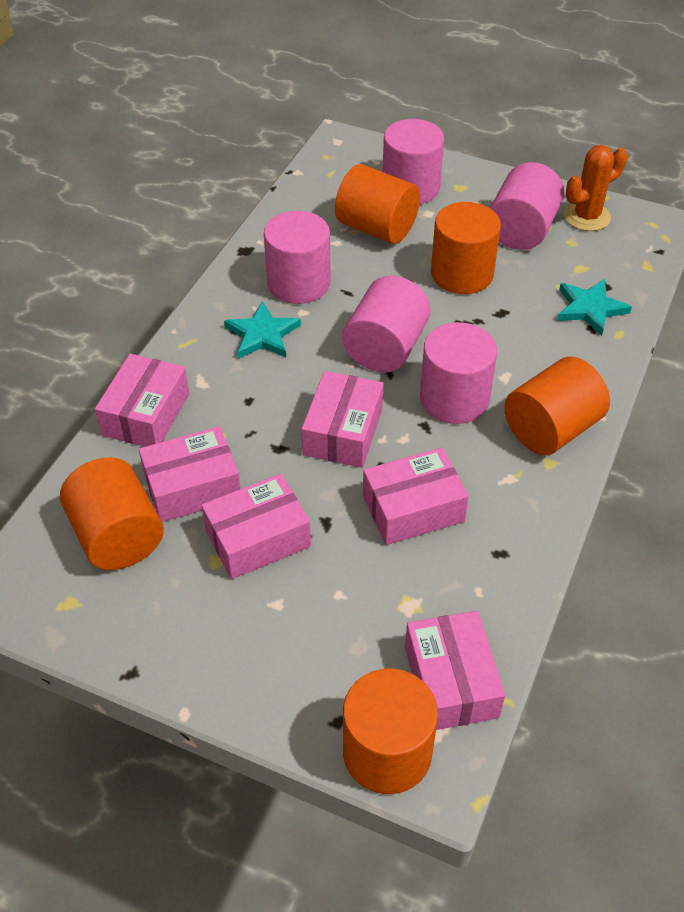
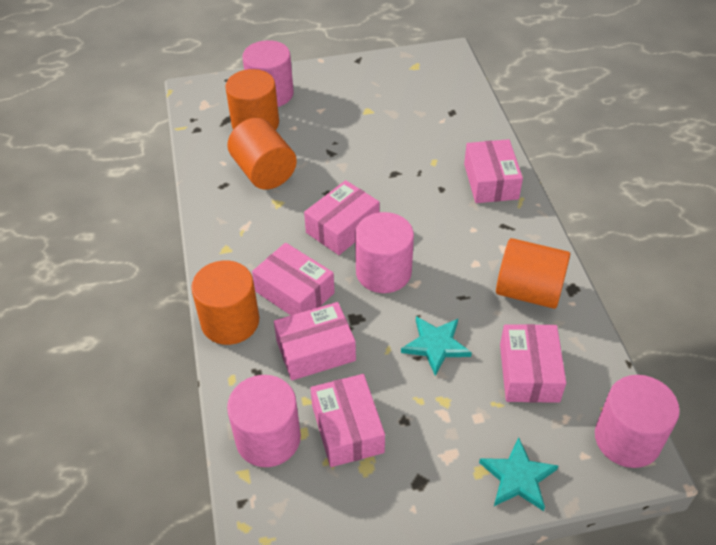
orange cactus: [564,145,628,231] = 1 -> none = 0
orange cylinder: [60,457,164,570] [335,164,420,244] [343,669,438,794] [431,202,501,294] [504,357,610,455] = 5 -> [191,260,259,345] [225,69,279,130] [227,118,297,190] [496,238,570,309] = 4
pink cylinder: [264,211,331,304] [342,275,431,373] [383,119,444,204] [420,322,497,424] [490,162,564,250] = 5 -> [227,375,301,467] [242,40,294,107] [355,212,414,293] [595,375,680,468] = 4

